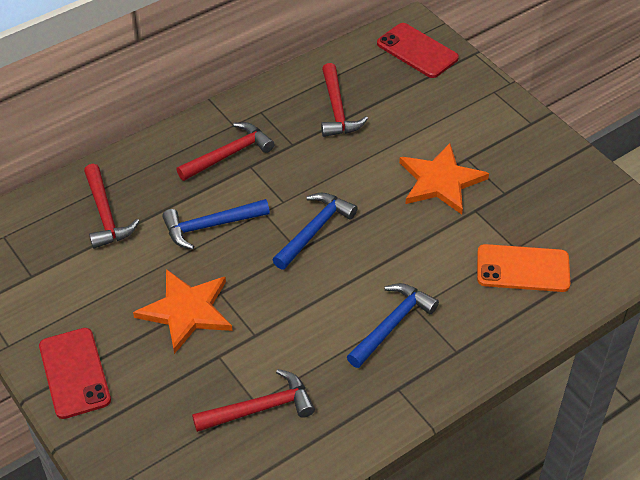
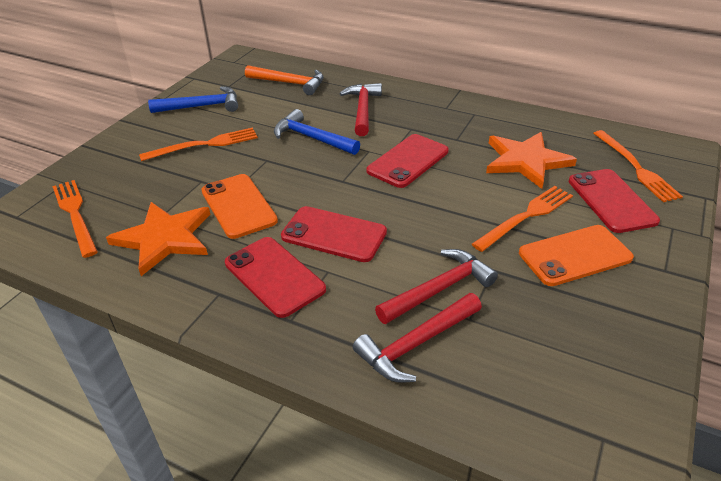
blue hammer: [162,199,270,250] [273,193,357,270] [347,283,439,368] = 3 -> [148,86,238,113] [274,109,360,155] = 2
orange fork: none = 0 -> [52,180,98,258] [139,128,258,161] [472,186,573,252] [593,130,683,202] = 4
orange hammer: none = 0 -> [245,65,324,95] = 1
orange phone: [477,244,570,292] = 1 -> [201,174,278,239] [519,225,634,286] = 2
red hammer: [84,164,139,249] [177,122,274,181] [192,369,315,432] [321,63,368,137] = 4 -> [339,83,382,136] [353,293,482,382] [375,249,498,324] = 3
red phone: [39,328,111,419] [377,23,459,78] = 2 -> [225,237,326,318] [281,206,387,262] [367,134,449,188] [569,169,660,233] = 4

